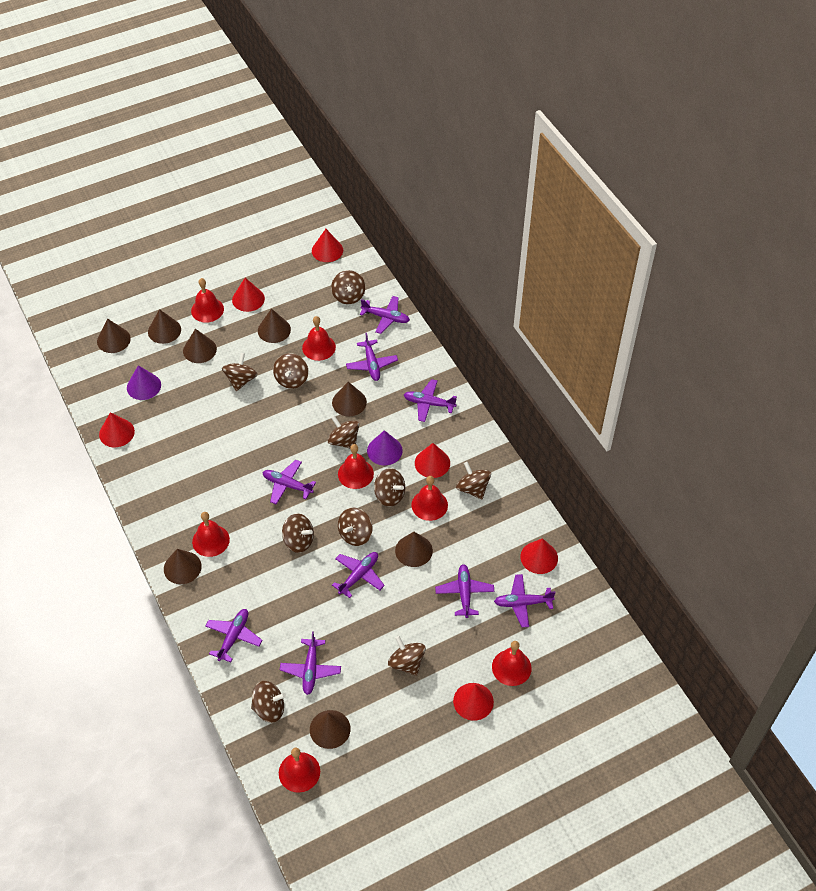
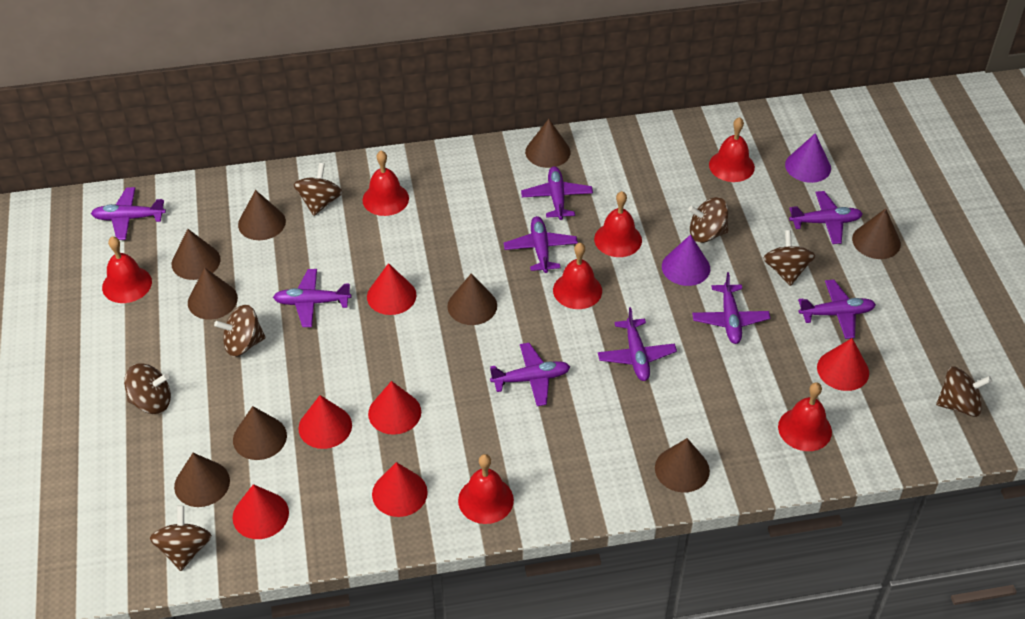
brown cone: [97,319,131,353] [148,309,181,344] [164,549,202,584] [183,329,217,363] [258,309,291,343] [310,710,351,749] [332,382,367,416] [395,532,433,567] = 8 -> [172,229,220,280] [174,453,230,507] [188,268,238,320] [233,406,287,460] [238,190,286,240] [447,273,497,325] [525,119,571,168] [655,438,710,493] [852,208,901,259] = 9
brown spinning top: [222,353,258,391] [251,681,286,723] [273,353,308,389] [282,513,314,553] [328,416,359,448] [331,270,365,304] [338,508,373,546] [374,468,405,507] [388,636,426,676] [456,462,491,499] = 10 -> [124,363,171,414] [150,505,212,571] [214,305,266,357] [293,163,343,216] [688,197,729,243] [763,230,815,286] [936,366,992,417] = 7

